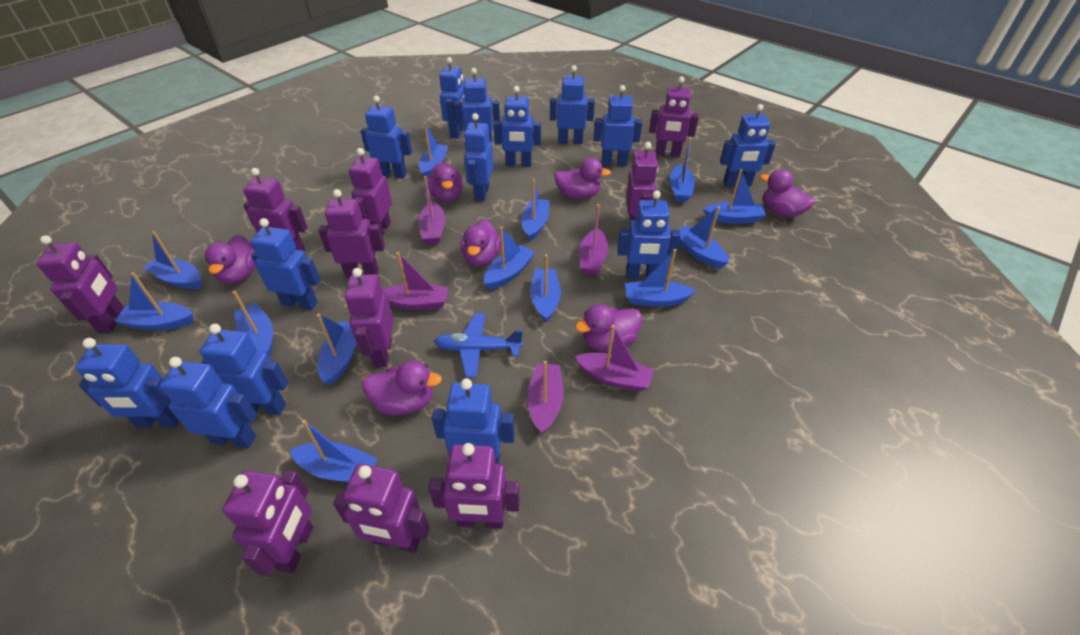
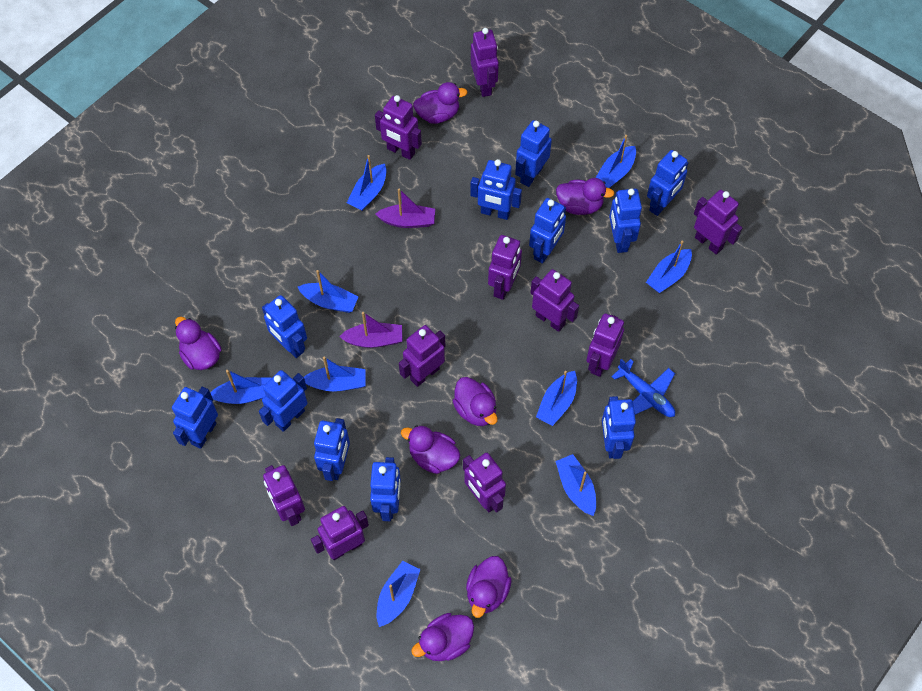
blue boat: [115,272,193,330] [143,231,202,289] [233,291,273,357] [290,420,378,482] [317,314,356,385] [419,122,448,177] [484,226,535,290] [521,179,549,241] [530,254,561,322] [625,249,696,307] [670,138,695,202] [679,206,729,269] [703,169,766,224] = 13 -> [210,370,271,404] [298,270,359,313] [304,357,366,392] [347,155,386,211] [377,561,420,627] [536,371,577,426] [555,454,596,516] [596,135,636,188] [646,241,692,293] = 9
blue robot: [75,338,179,428] [160,357,257,448] [200,324,288,415] [250,218,320,310] [361,96,412,178] [431,378,515,464] [439,57,465,139] [454,68,500,142] [464,113,494,202] [493,86,541,167] [550,65,595,144] [594,85,642,166] [617,190,681,279] [720,104,776,187] = 14 -> [172,387,218,449] [259,370,307,432] [262,295,307,358] [314,418,350,481] [370,457,401,521] [470,159,522,220] [515,120,552,187] [529,198,566,264] [602,396,636,459] [609,189,642,253] [647,150,688,216] = 11
purple boat: [382,252,449,310] [418,176,446,244] [527,361,564,435] [575,325,654,392] [579,204,608,275] = 5 -> [339,312,403,348] [375,189,435,228] = 2

